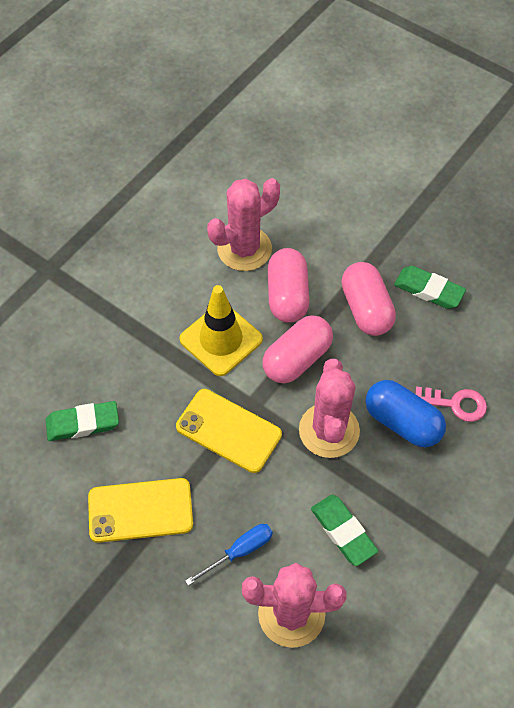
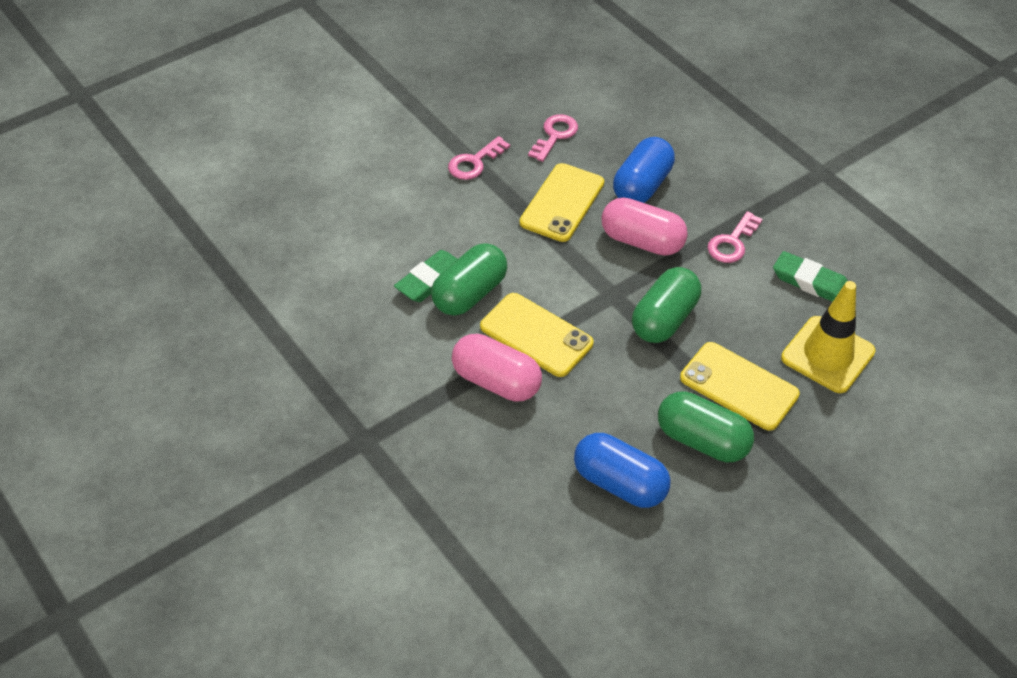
blue capsule: [365,380,446,447] = 1 -> [574,433,671,508] [613,137,675,203] = 2
blue screwdriver: [185,524,273,586] = 1 -> none = 0
green capsule: none = 0 -> [431,243,507,316] [632,267,701,343] [658,391,754,462] = 3
green eraser: [46,401,119,441] [311,495,378,566] [394,266,466,309] = 3 -> [394,250,457,302] [773,251,848,302] = 2
pink cactus: [207,178,280,271] [242,563,347,648] [299,359,360,458] = 3 -> none = 0
pink capsule: [262,315,333,384] [268,248,309,323] [341,262,396,336] = 3 -> [452,334,542,402] [601,197,688,256] = 2
pink key: [415,386,487,422] = 1 -> [448,136,510,180] [528,114,578,162] [707,211,763,263] = 3
yellow phone: [88,478,193,543] [176,389,282,473] = 2 -> [480,293,594,377] [520,163,604,242] [680,342,800,431] = 3

